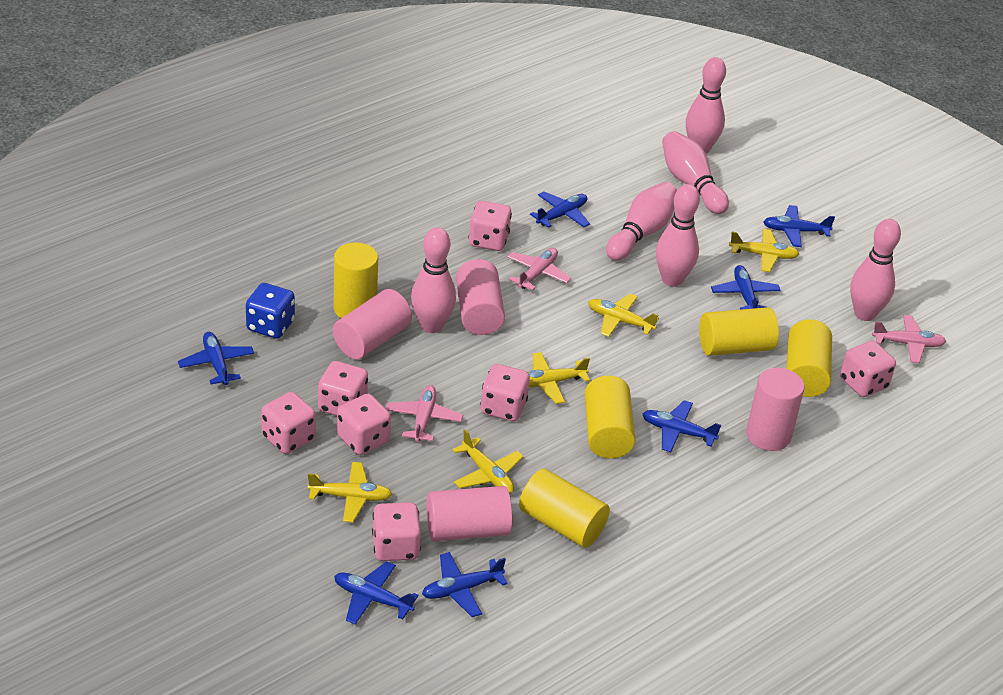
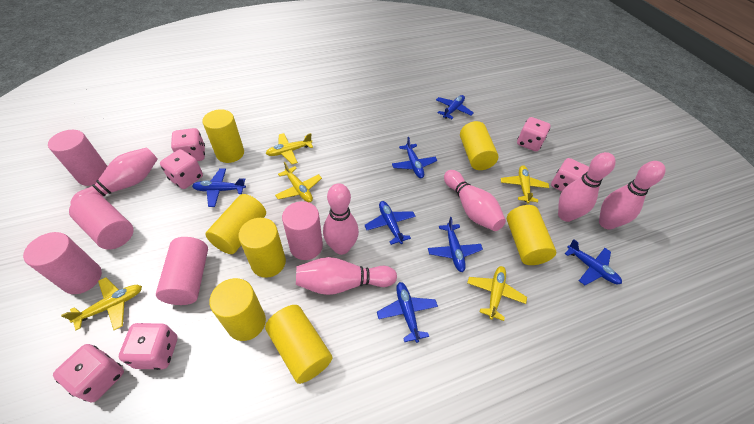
blue dice: [246,283,295,339] = 1 -> none = 0
pink cylinder: [333,289,412,359] [427,486,512,541] [456,259,505,335] [746,368,804,451] = 4 -> [23,232,102,294] [48,130,107,186] [69,194,134,250] [156,237,208,305] [282,201,323,260] = 5
pink dice: [261,392,316,454] [318,361,368,416] [337,394,391,455] [372,502,421,561] [468,201,512,251] [480,364,530,421] [840,341,896,397] = 7 -> [53,344,124,402] [119,323,178,370] [160,149,203,189] [171,128,205,161] [517,117,551,151] [551,158,589,192] = 6
pink plane: [386,385,463,442] [507,248,571,290] [872,315,946,363] = 3 -> none = 0
yellow cylinder: [334,242,378,318] [519,469,610,548] [585,375,635,459] [699,307,779,356] [786,319,832,397] = 5 -> [203,109,244,163] [205,194,266,254] [209,278,266,341] [238,218,286,278] [265,305,332,384] [460,121,499,170] [507,205,556,265] = 7

